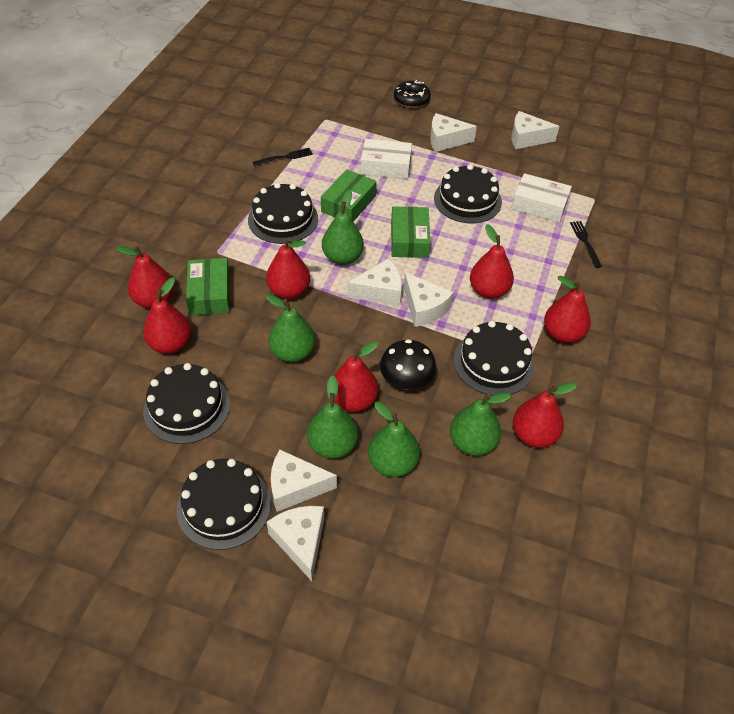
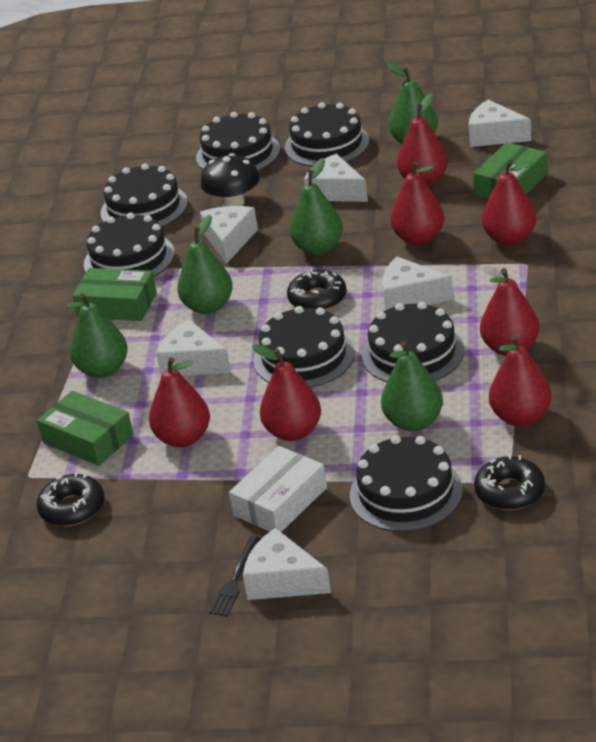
black cake: [143,363,230,444] [177,459,271,550] [248,183,318,244] [434,164,502,223] [454,321,535,395] = 5 -> [84,212,175,277] [101,164,188,227] [196,112,280,171] [254,306,355,388] [285,102,370,167] [350,435,463,532] [362,302,464,382] = 7
black donut: [394,80,431,108] = 1 -> [37,472,104,526] [287,269,346,310] [474,454,545,510] = 3
black fork: [253,148,313,166] [570,221,602,268] = 2 -> [209,536,261,617] = 1
white box: [361,139,412,179] [512,173,572,222] = 2 -> [229,446,327,532] = 1

